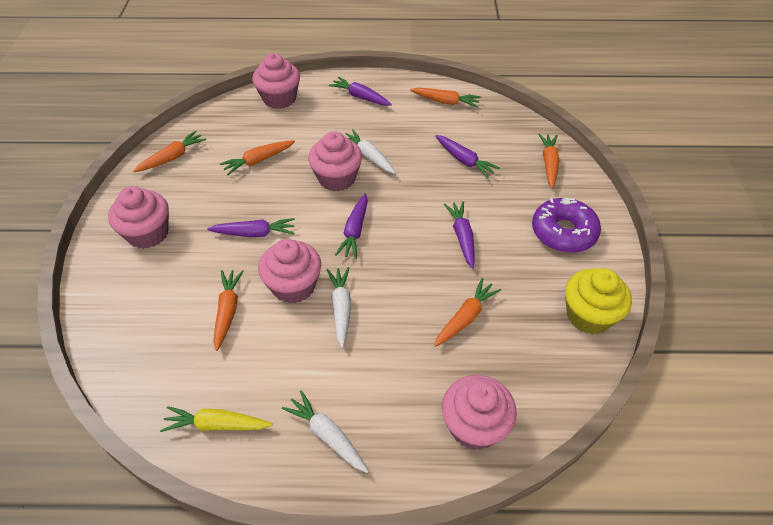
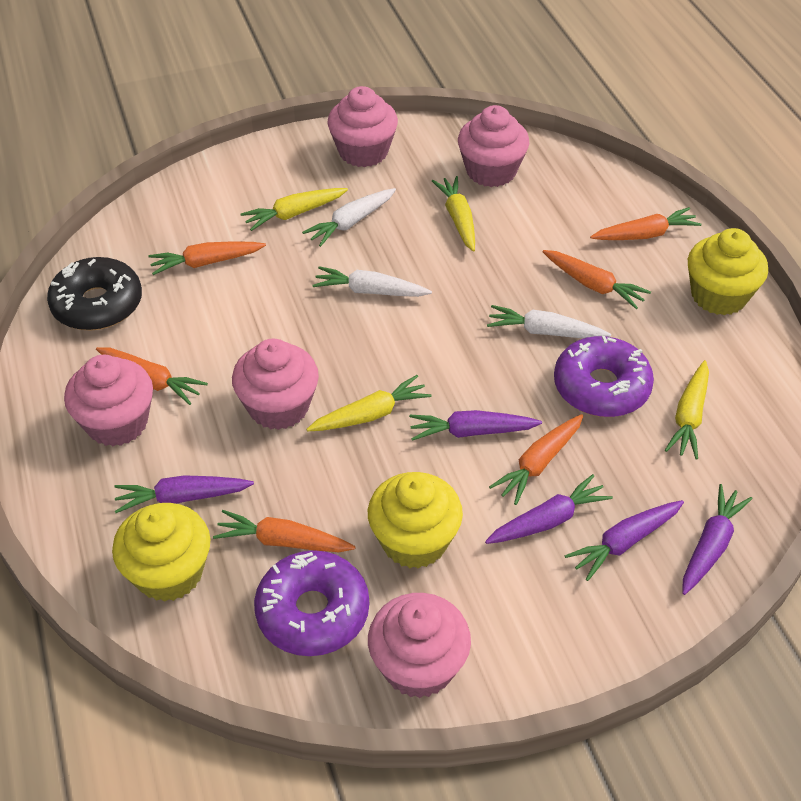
black donut: none = 0 -> [47,257,142,330] = 1
purple donut: [532,198,601,253] = 1 -> [254,550,369,656] [554,336,654,417] = 2
yellow carrot: [160,406,273,432] = 1 -> [240,188,348,231] [306,375,432,431] [432,176,475,251] [665,360,709,460] = 4
yellow cupcake: [565,268,632,334] = 1 -> [112,503,211,602] [368,472,463,569] [688,228,768,315] = 3

